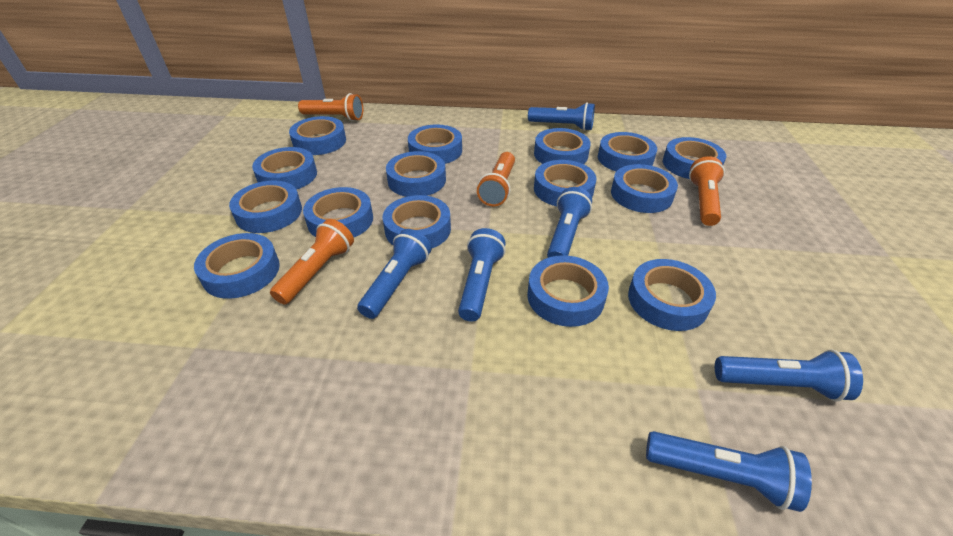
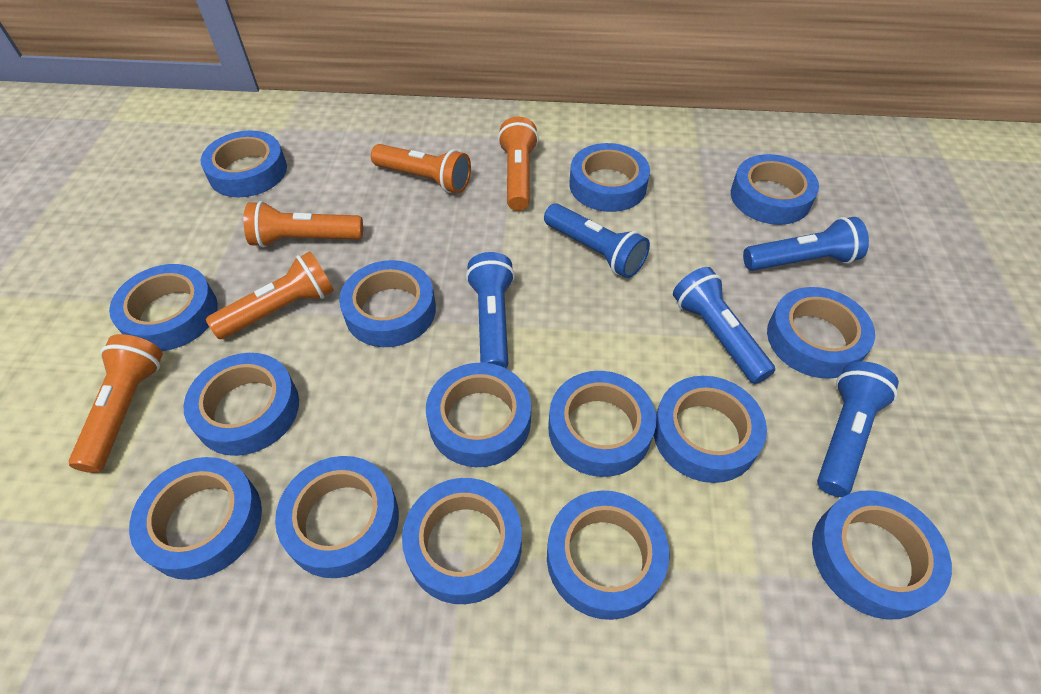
blue flashlight: [357,229,431,319] [458,228,506,322] [528,102,595,131] [547,187,592,258] [646,431,812,512] [715,349,863,401] = 6 -> [466,252,515,368] [544,203,650,278] [673,267,775,384] [743,217,869,271] [817,361,899,497] = 5
orange flashlight: [270,219,354,305] [298,93,363,121] [477,152,515,206] [689,156,725,226] = 4 -> [69,334,163,473] [206,251,334,339] [244,201,363,248] [371,144,471,193] [498,117,539,211] = 5

